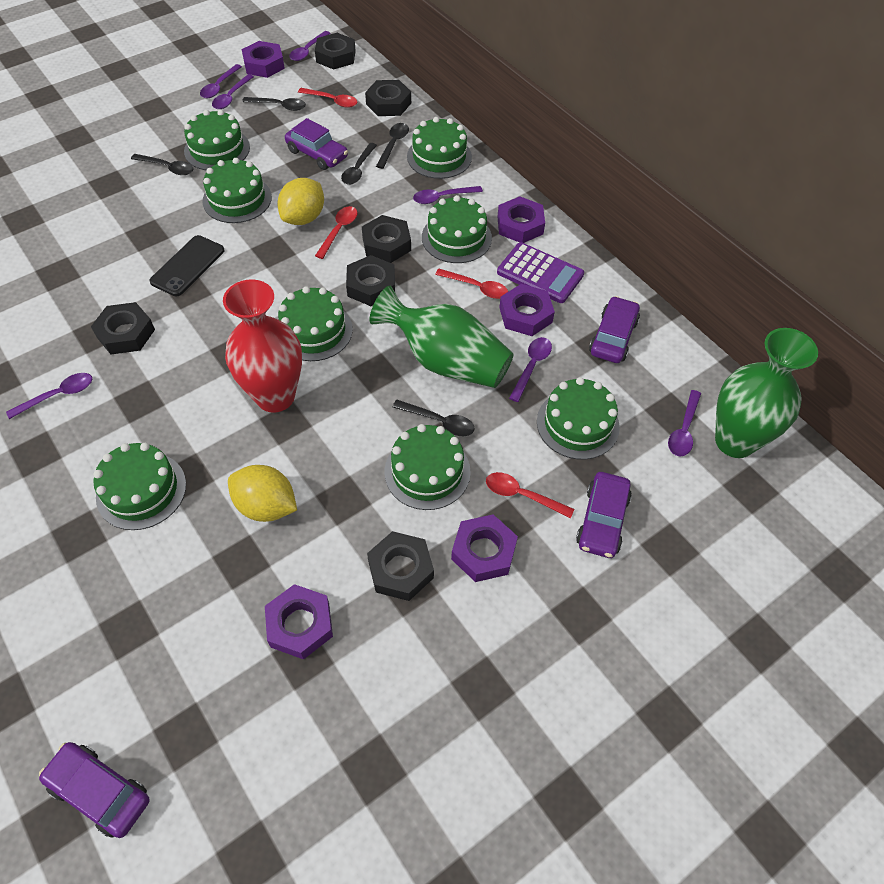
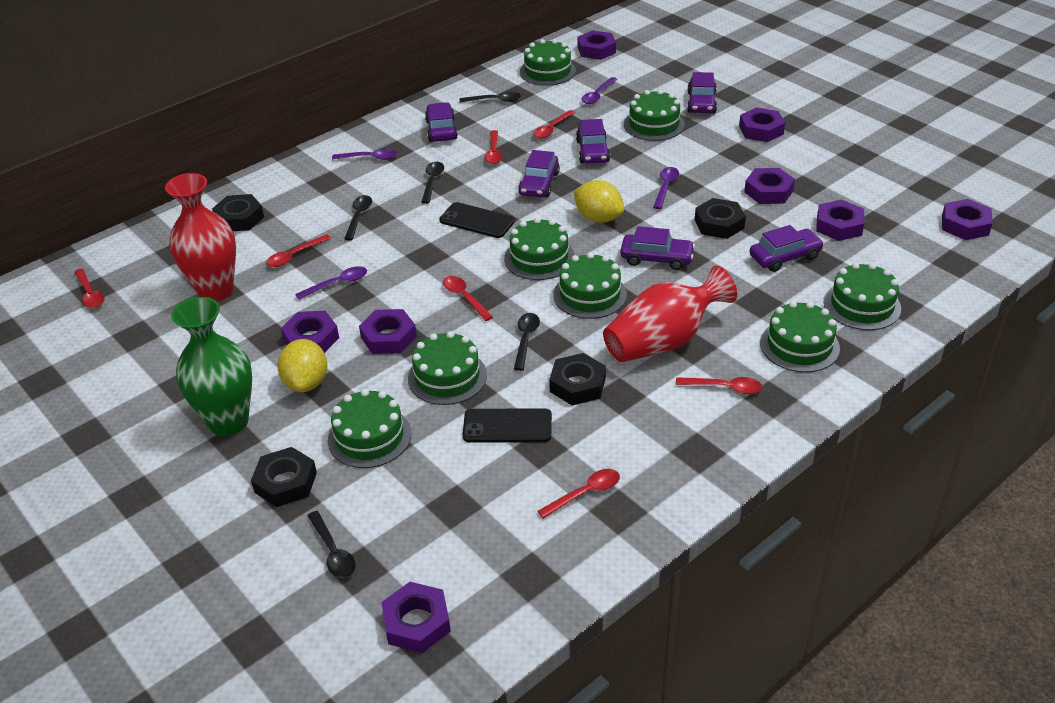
black nut: [91,302,155,354] [315,33,356,69] [346,255,395,306] [362,215,411,263] [365,80,411,116] [367,531,434,601] = 6 -> [212,194,264,231] [251,447,317,507] [549,353,606,406] [695,198,746,239] = 4
black phone: [149,235,224,296] = 1 -> [439,202,515,238] [463,409,552,442] = 2
green vase: [370,286,514,388] [715,328,818,458] = 2 -> [171,297,252,436] = 1
purple calculator: [497,242,584,303] = 1 -> none = 0
purple car: [39,742,150,838] [285,118,348,170] [576,472,632,558] [589,296,640,363] = 4 -> [425,102,458,142] [518,150,560,197] [576,119,610,164] [620,226,695,270] [687,72,717,113] [750,225,824,272] = 6
purple nut: [242,41,285,78] [265,584,333,660] [451,514,518,582] [497,196,545,243] [499,284,555,336] = 5 -> [281,311,339,353] [359,309,417,354] [381,582,451,653] [577,30,616,60] [739,107,785,142] [744,168,795,204] [816,199,864,241] [942,199,993,240] = 8
purple spoon: [6,373,92,419] [200,64,242,99] [212,74,254,109] [289,31,331,61] [413,186,483,204] [509,337,552,402] [668,390,701,456] = 7 -> [295,266,367,300] [332,149,397,160] [582,77,617,104] [653,167,679,209] = 4
red spoon: [298,88,357,108] [315,206,358,259] [435,269,508,299] [486,472,574,518] = 4 -> [74,268,104,308] [266,234,331,267] [443,276,493,321] [484,130,503,164] [533,110,575,138] [537,469,620,519] [676,377,762,394] = 7
red vase: [223,279,302,413] = 1 -> [165,173,236,301] [603,266,737,362] = 2

